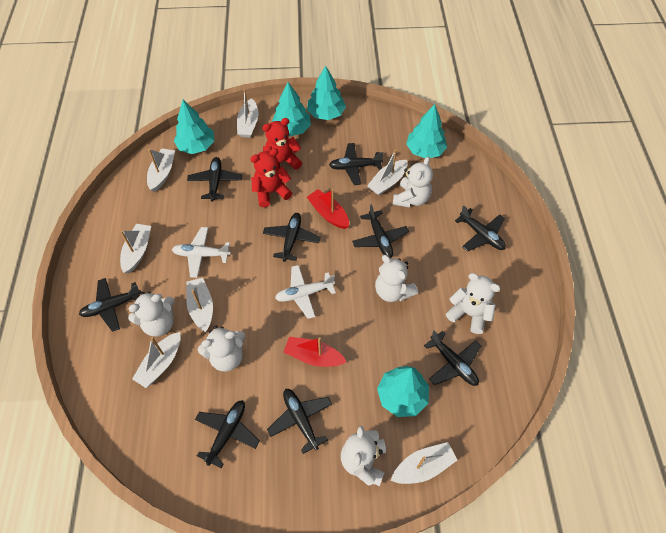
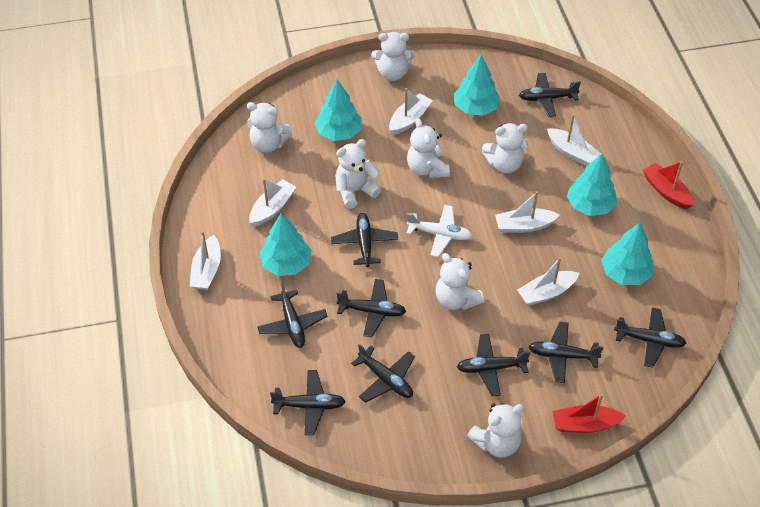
red teddy bear: [250,148,292,207] [262,118,302,170] = 2 -> none = 0
white boat: [120,224,151,273] [132,332,181,388] [147,148,175,192] [186,278,213,332] [237,89,258,138] [367,149,407,195] [391,442,457,484] = 7 -> [190,231,221,290] [249,178,296,226] [389,88,433,135] [495,191,559,233] [517,257,579,306] [547,114,601,166] = 6
white plane: [172,227,231,278] [275,265,336,319] = 2 -> [407,205,472,257] = 1
white teddy bear: [128,292,175,337] [198,326,245,372] [341,426,386,486] [375,255,418,302] [392,157,433,208] [446,273,501,334] = 6 -> [247,102,292,153] [335,139,381,209] [371,32,415,81] [407,118,450,178] [436,253,484,310] [467,403,524,458] [482,123,528,173] = 7

